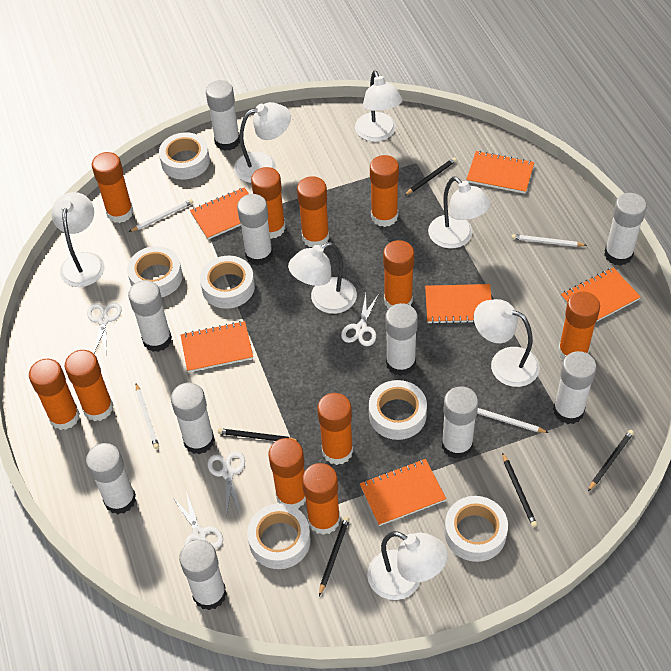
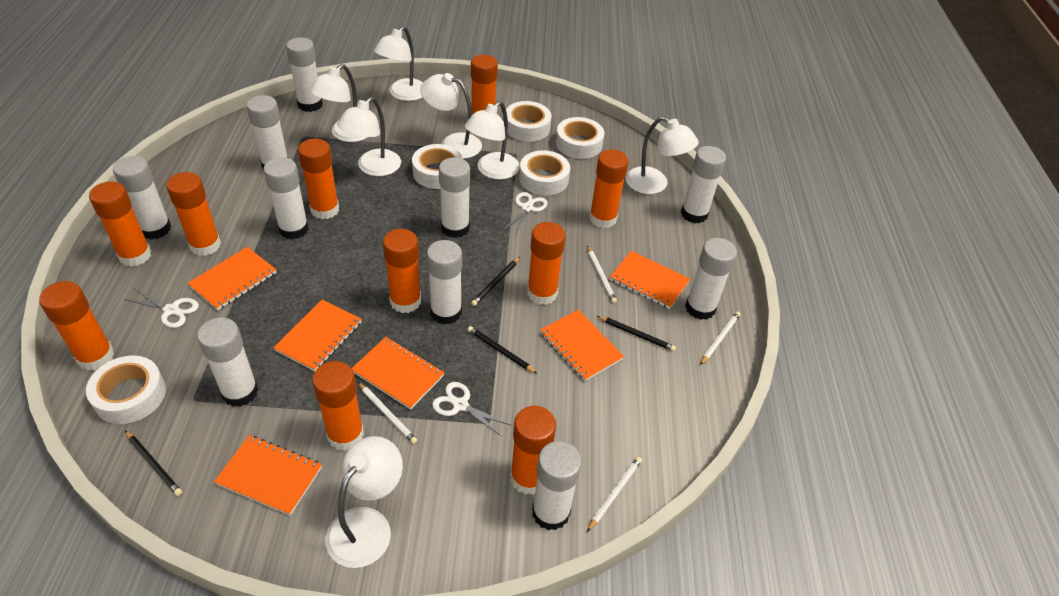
black pencil: [218,428,299,442] [319,516,350,596] [405,157,457,195] [502,452,537,527] [588,430,634,491] = 5 -> [125,431,182,496] [468,326,537,373] [471,257,520,306] [597,316,676,351] = 4
orange glue stick: [29,359,80,430] [65,350,113,421] [92,152,133,223] [251,167,286,239] [268,438,306,508] [297,176,329,247] [302,463,340,535] [317,393,353,465] [370,155,399,227] [383,240,414,309] [558,292,600,360] = 11 -> [39,281,114,371] [89,181,152,267] [166,172,221,256] [298,139,339,219] [312,361,364,451] [383,229,421,313] [471,55,498,115] [510,406,556,495] [527,222,566,305] [589,150,629,228] = 10
white scissors: [87,303,121,356] [173,491,223,549] [207,451,245,517] [341,293,379,346] = 4 -> [124,289,199,328] [432,382,510,436] [503,192,548,235] = 3
white tape: [127,246,183,297] [159,132,210,180] [200,256,255,309] [247,503,311,569] [369,380,427,440] [444,496,508,562] = 6 -> [86,356,166,424] [412,144,463,189] [506,101,552,142] [519,150,570,195] [556,117,604,159] = 5

